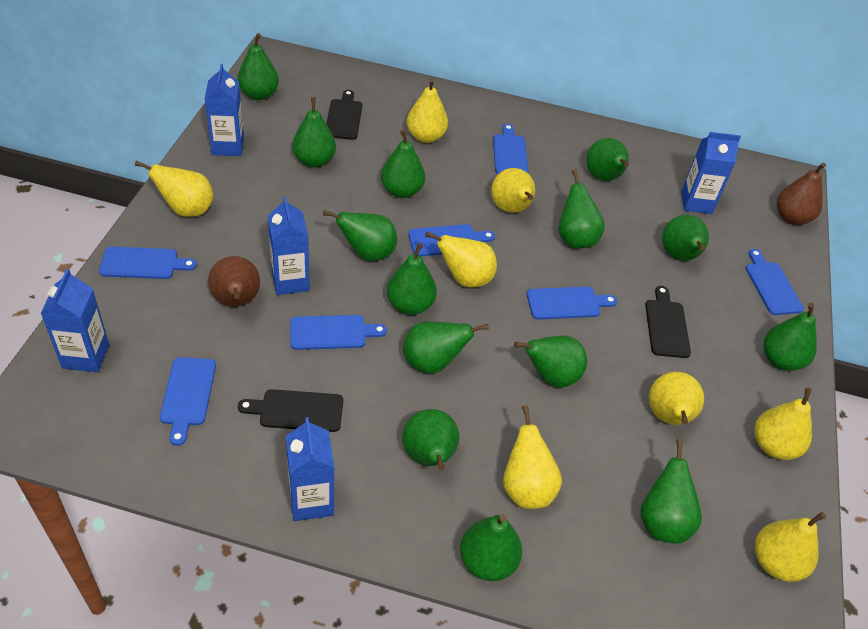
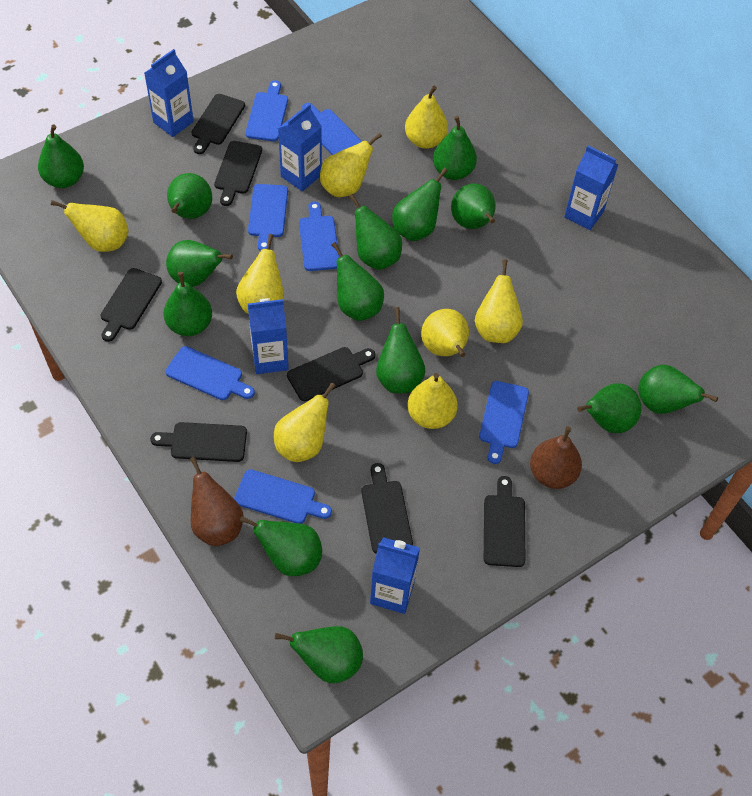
black cutting board: [238,389,343,432] [326,90,362,140] [645,286,691,358] = 3 -> [101,268,162,342] [150,422,247,462] [192,94,245,154] [214,141,262,206] [287,347,375,401] [361,463,413,554] [484,476,525,567] = 7

